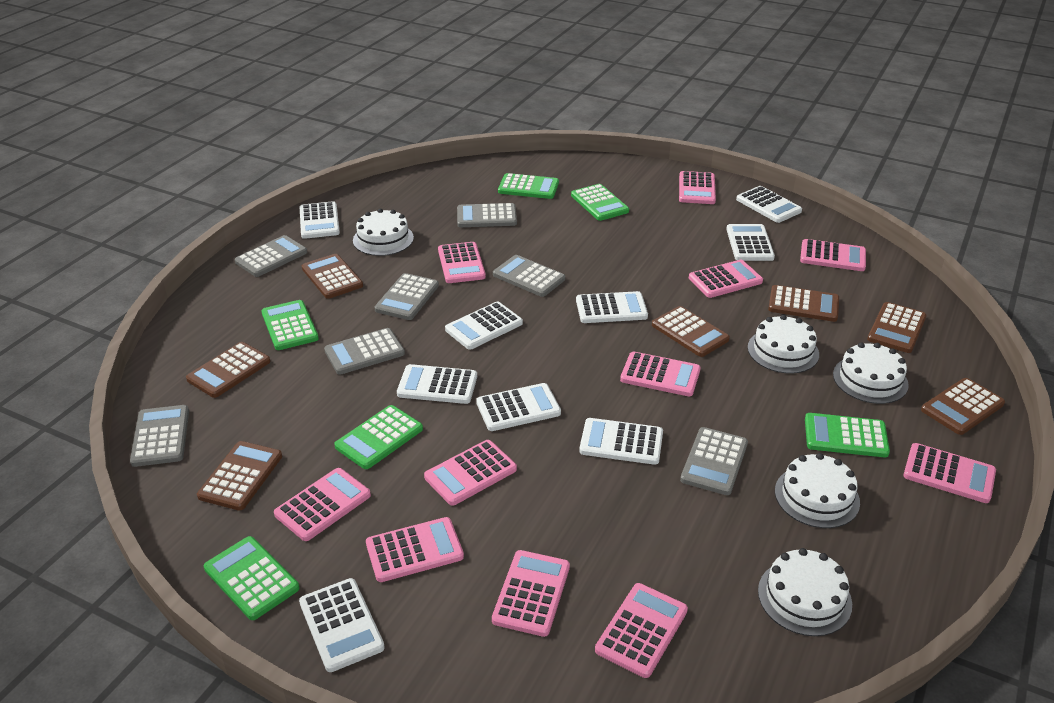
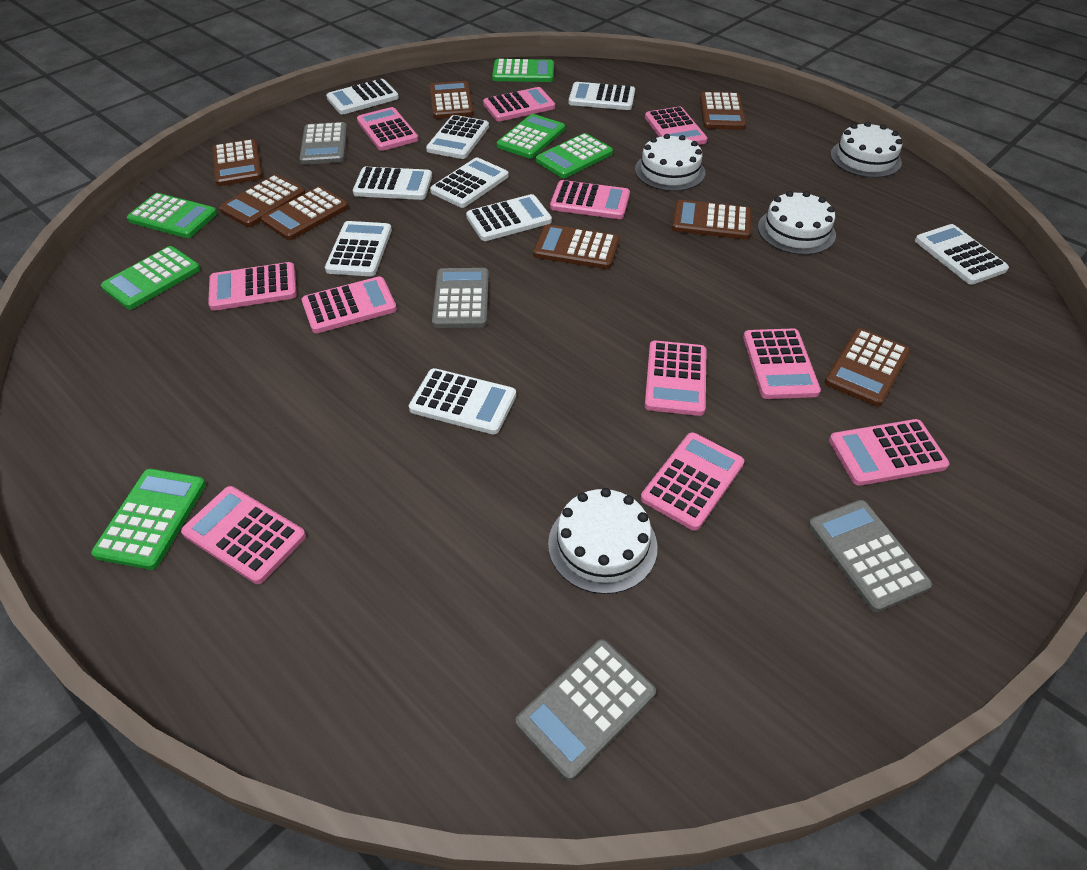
brown calculator: [186,342,271,398] [197,441,282,511] [302,254,363,299] [652,306,730,357] [768,285,839,322] [867,302,927,353] [921,378,1005,435] = 7 -> [212,139,263,186] [219,175,305,227] [261,186,349,240] [430,81,474,119] [533,224,619,269] [672,200,751,240] [700,92,746,130] [825,328,910,407] = 8
grey calculator: [130,405,189,467] [235,235,307,277] [324,328,405,375] [374,273,439,320] [457,203,517,227] [493,255,565,297] [680,427,748,495] = 7 -> [299,122,347,165] [432,268,489,328] [516,639,656,781] [808,500,932,612] = 4
white cake: [353,209,414,256] [748,315,819,374] [758,548,852,636] [775,453,860,528] [833,342,909,404] = 5 -> [548,488,657,594] [635,134,705,191] [758,191,836,255] [830,122,902,178] = 4

